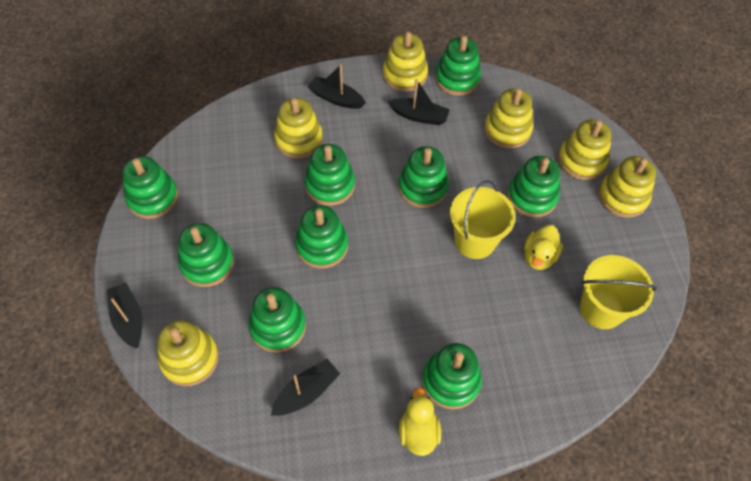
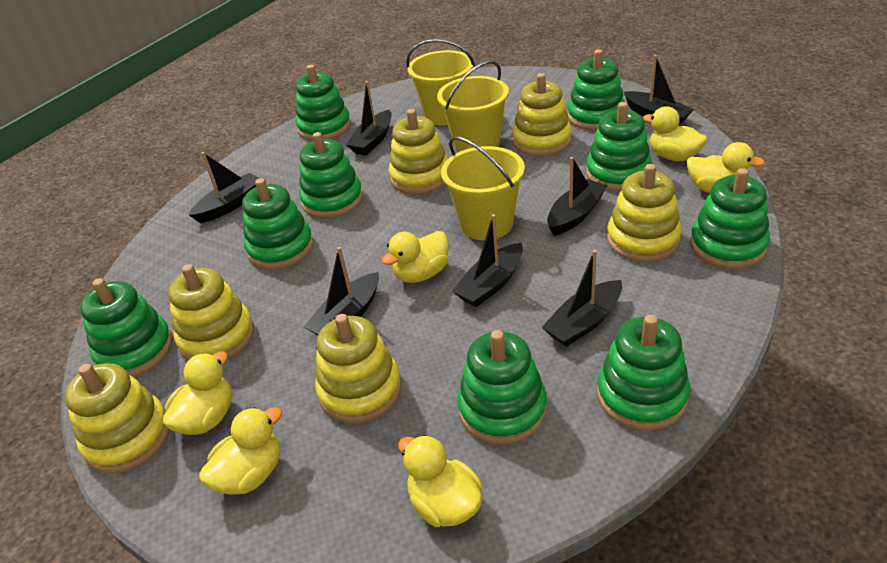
black boat: [107,283,142,348] [271,359,340,416] [308,64,366,109] [388,79,450,125] = 4 -> [189,152,259,223] [304,247,379,335] [346,81,392,155] [452,214,523,307] [542,250,622,347] [547,157,607,236] [624,55,694,124] = 7
yellow bucket: [450,180,515,259] [580,255,657,329] = 2 -> [406,39,475,126] [437,60,509,152] [441,136,525,240] = 3
yellow duck: [399,387,441,456] [524,225,563,270] = 2 -> [163,351,232,435] [199,407,282,495] [382,231,449,283] [398,435,483,527] [643,106,707,161] [687,142,765,193] = 6

